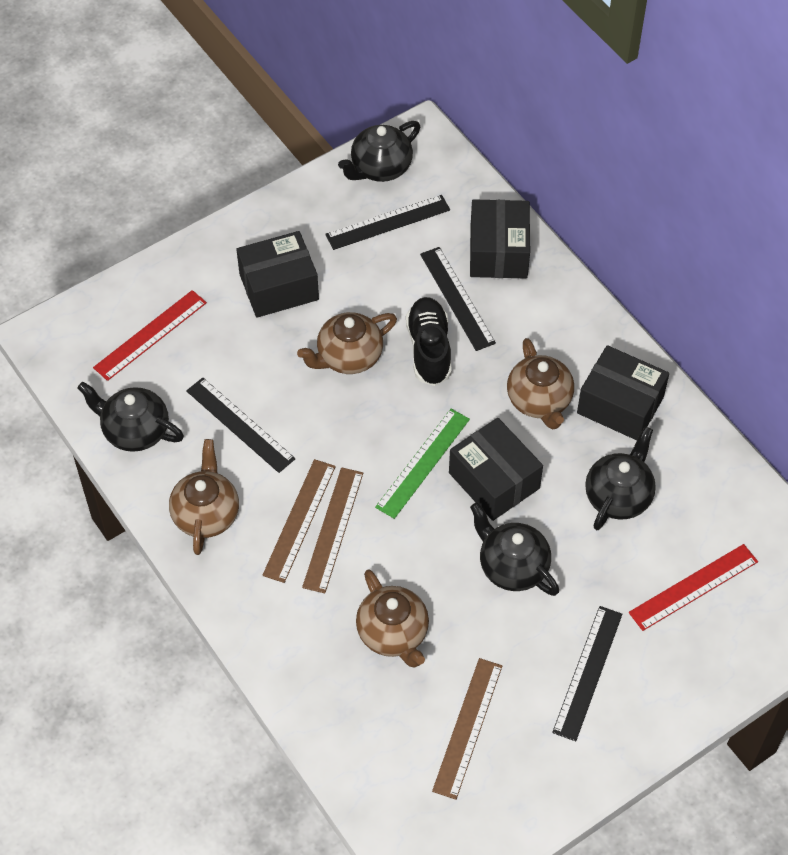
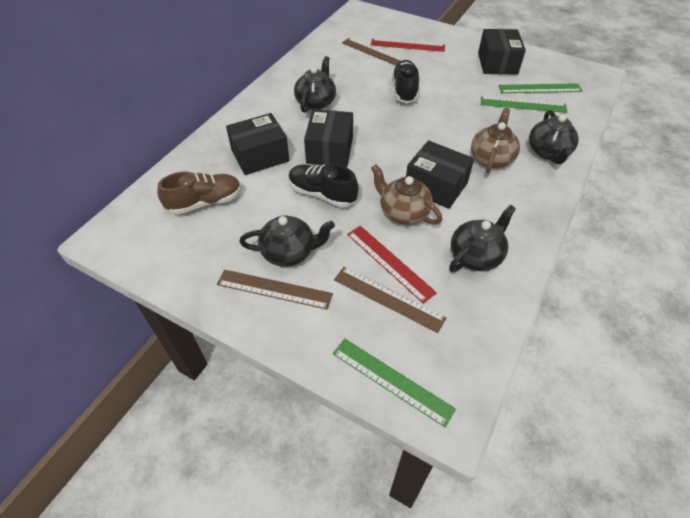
black ruler: [186,378,295,473] [325,195,450,250] [420,247,496,351] [552,606,622,741] = 4 -> none = 0
black shoe: [406,297,452,386] = 1 -> [289,164,359,207] [392,60,419,103] = 2
brown shoe: none = 0 -> [157,171,241,215] = 1
brown teapot: [169,439,239,555] [297,312,397,374] [356,569,429,668] [507,338,574,429] = 4 -> [371,164,442,225] [471,108,520,173] = 2
green ruler: [375,409,470,519] = 1 -> [333,338,456,428] [481,96,567,113] [498,83,582,93] = 3

